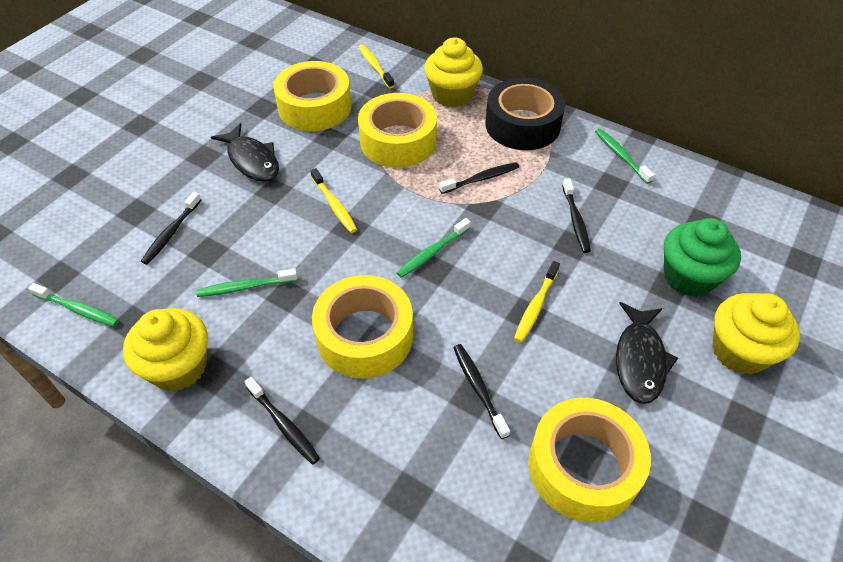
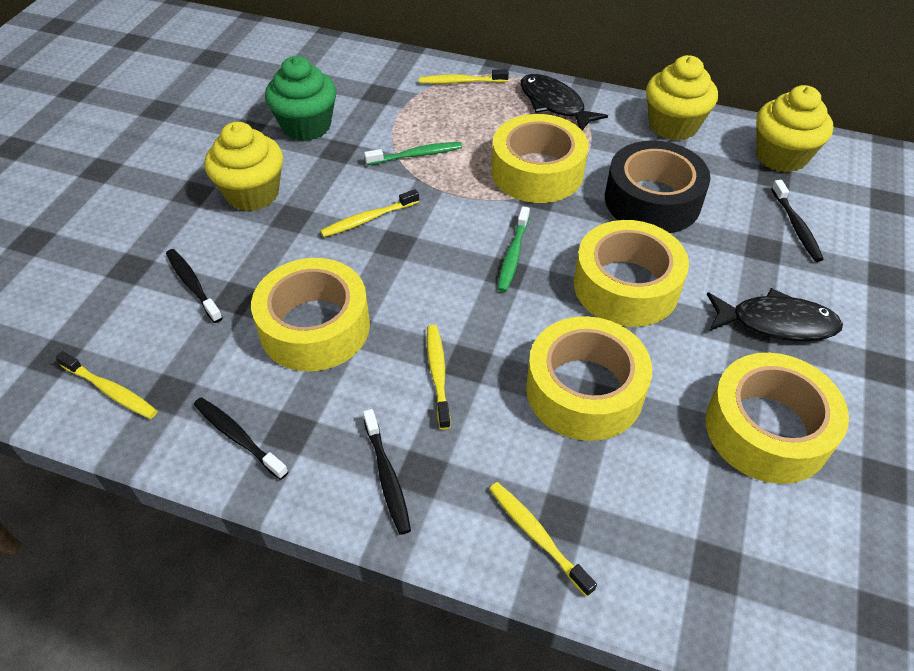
black toothbrush: [141,192,201,264] [244,377,320,465] [439,162,519,194] [453,344,510,439] [562,178,591,253] = 5 -> [166,249,223,323] [194,397,288,480] [363,409,411,535] [771,180,824,262] = 4
green toothbrush: [28,283,119,327] [196,268,297,297] [396,218,471,278] [595,129,655,184] = 4 -> [364,142,462,165] [497,207,530,292] = 2
yellow tape: [273,61,352,131] [312,275,413,379] [358,93,437,168] [528,398,651,522] = 4 -> [251,258,370,371] [492,114,588,203] [526,316,652,441] [574,220,689,327] [705,353,849,484] = 5
yellow toothbrush: [310,168,357,233] [359,45,394,88] [514,261,560,343] = 3 -> [56,351,157,419] [320,189,419,237] [419,69,509,84] [427,325,451,430] [489,482,597,597] = 5

